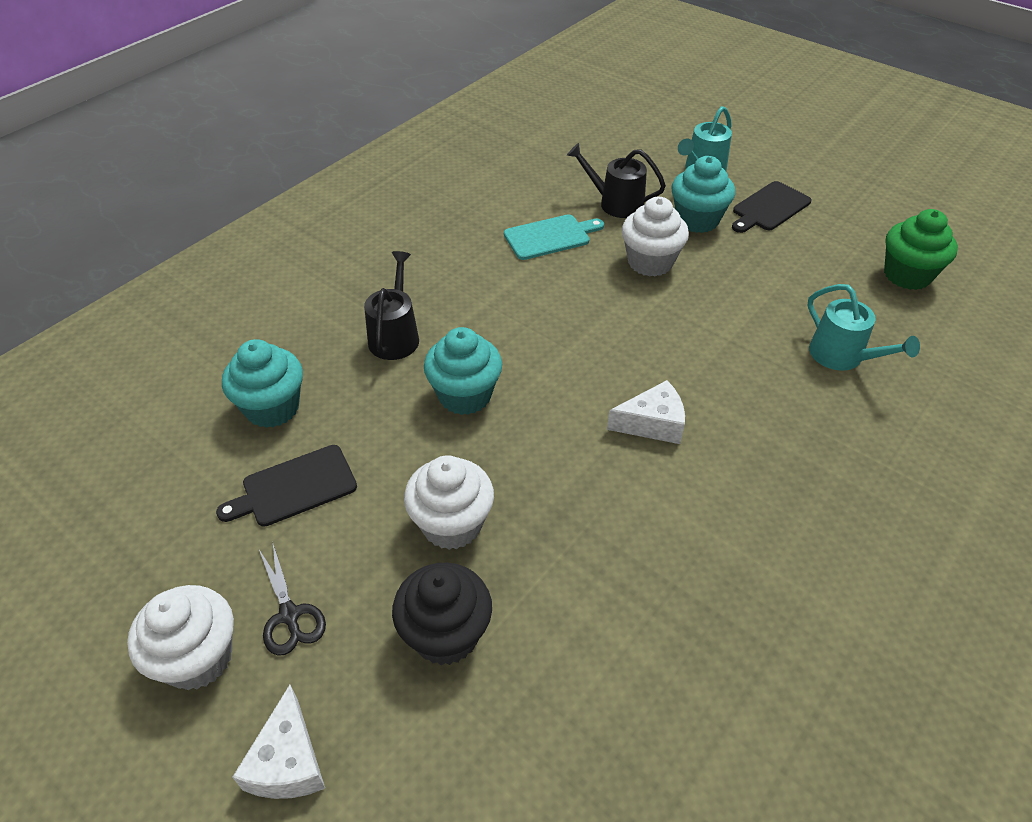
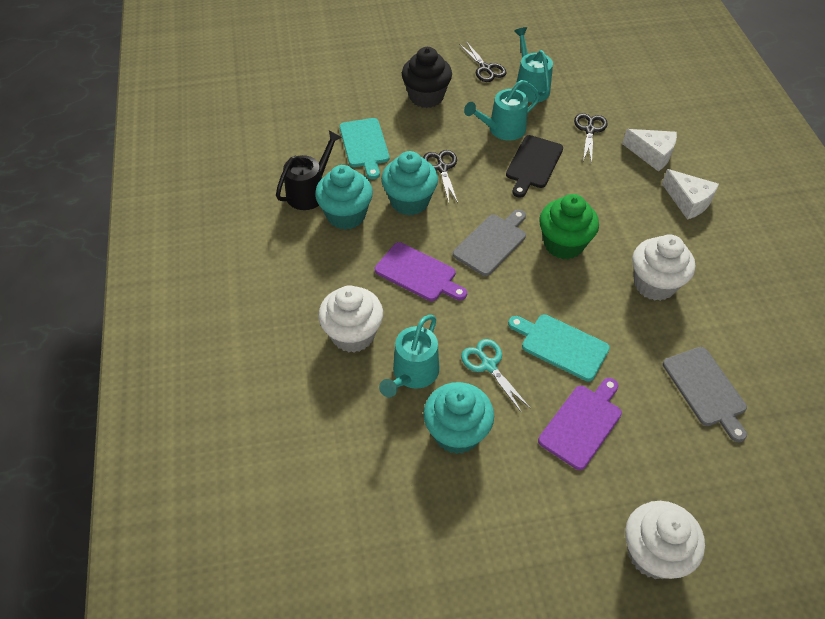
black cutting board: [216,445,357,527] [732,181,812,233] = 2 -> [506,135,563,198] = 1
black scissors: [259,544,326,656] = 1 -> [423,150,458,203] [459,42,507,82] [574,113,608,163] = 3
black watering can: [364,251,419,360] [567,143,666,218] = 2 -> [276,130,342,210] = 1
grey cutting board: none = 0 -> [453,209,526,276] [663,347,747,442] = 2
purple cutting board: none = 0 -> [375,242,467,301] [538,378,622,470] = 2
turquoise cutting board: [504,214,604,260] = 1 -> [340,118,390,179] [508,314,610,381] = 2
turquoise scissors: none = 0 -> [461,339,531,413] = 1
turquoise watering can: [678,106,732,171] [807,284,920,371] = 2 -> [379,315,440,398] [464,80,540,141] [514,27,553,103] = 3

